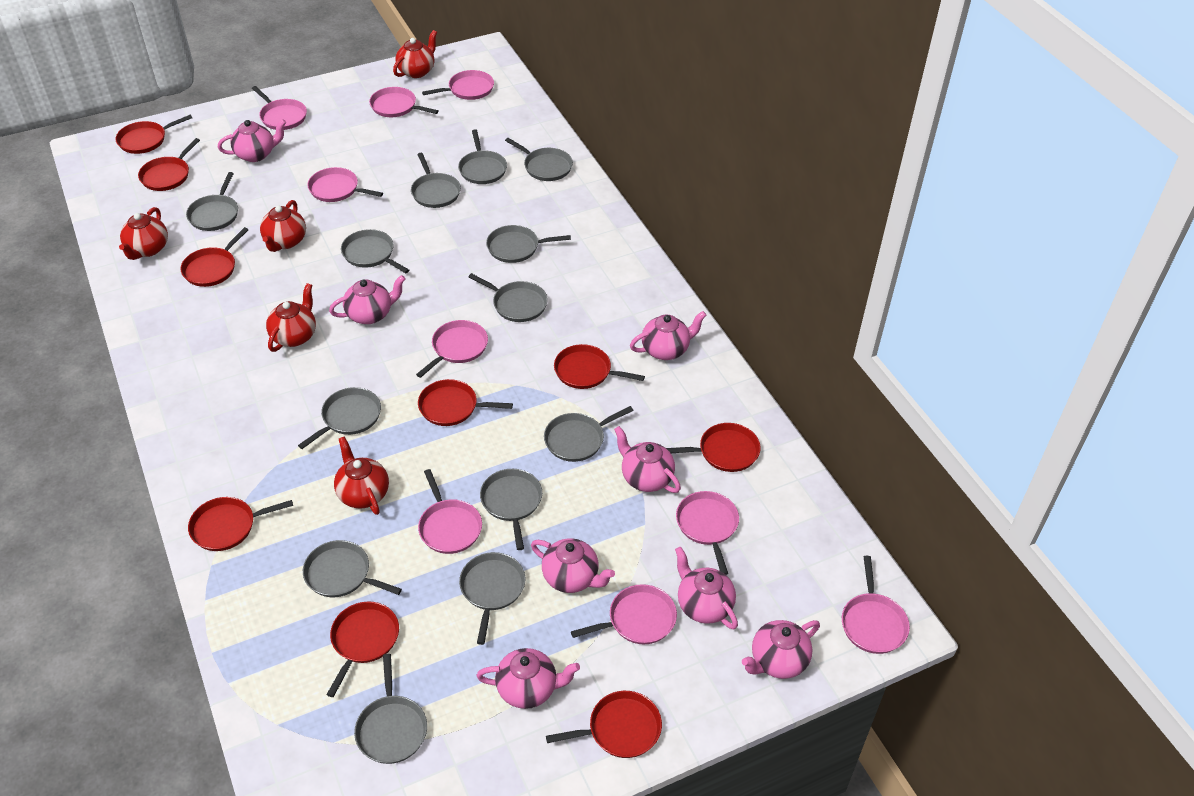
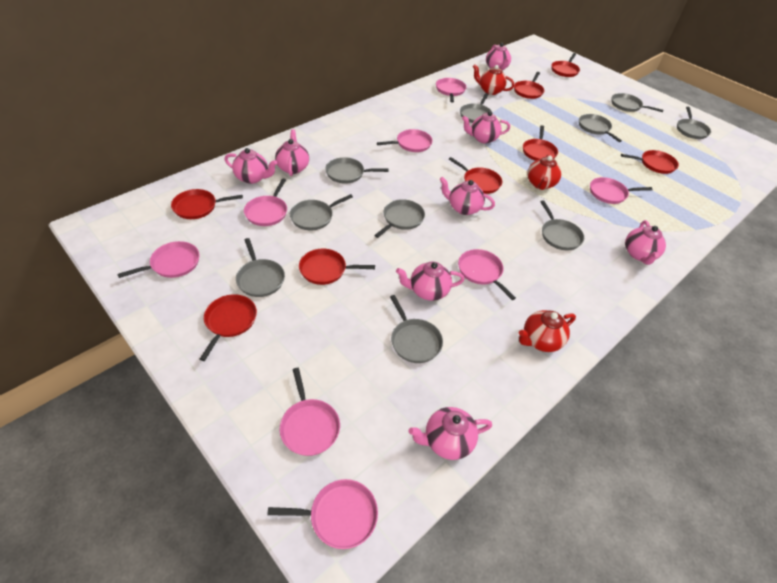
grey pan: [186,172,238,231] [298,387,381,449] [303,540,402,597] [341,229,409,273] [354,654,427,764] [411,153,461,208] [458,129,507,184] [459,552,525,645] [469,273,548,322] [480,469,542,550] [486,225,571,263] [505,138,573,181] [544,406,634,462] = 13 -> [236,238,285,297] [290,194,353,230] [325,157,388,184] [374,199,425,238] [390,295,443,363] [460,93,493,123] [540,200,584,250] [579,114,622,142] [611,93,663,112] [677,107,711,139] = 10
pink pan: [252,86,307,130] [308,167,383,202] [369,87,439,117] [416,320,488,378] [418,469,482,554] [422,70,494,100] [571,584,677,644] [676,491,739,575] [842,556,910,654] = 9 -> [117,241,200,278] [244,178,287,226] [267,479,378,549] [280,368,340,456] [377,129,433,152] [436,78,466,103] [458,249,516,300] [590,177,653,204] = 8
red pan: [116,115,192,154] [138,138,200,191] [180,227,248,287] [188,497,293,551] [326,602,399,697] [418,379,513,426] [546,691,662,758] [554,344,645,389] [666,423,761,472] = 9 -> [171,189,243,219] [200,294,257,361] [299,249,375,285] [449,157,502,194] [514,72,544,99] [523,125,558,161] [551,53,580,77] [621,150,679,174] = 8
red teapot: [119,207,168,260] [260,200,306,252] [266,283,316,352] [334,436,389,515] [393,30,437,78] = 5 -> [473,64,514,95] [519,310,576,352] [527,154,561,190] = 3

